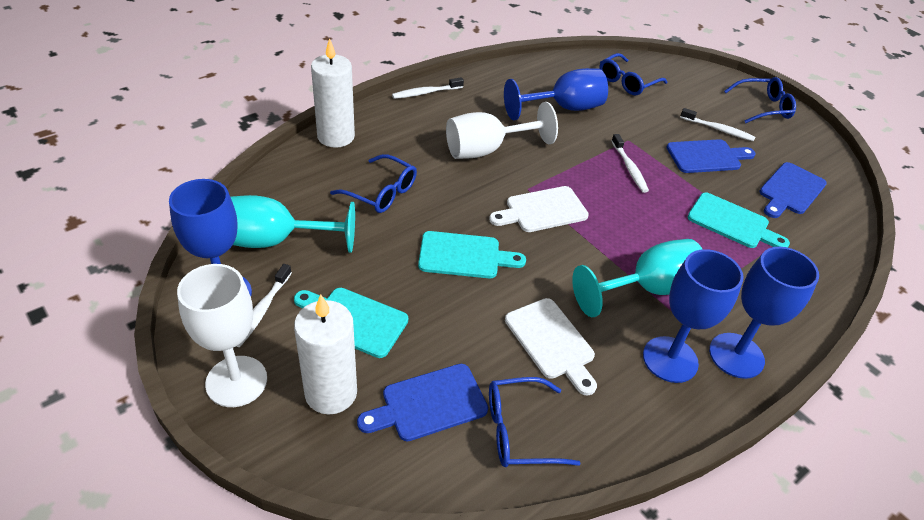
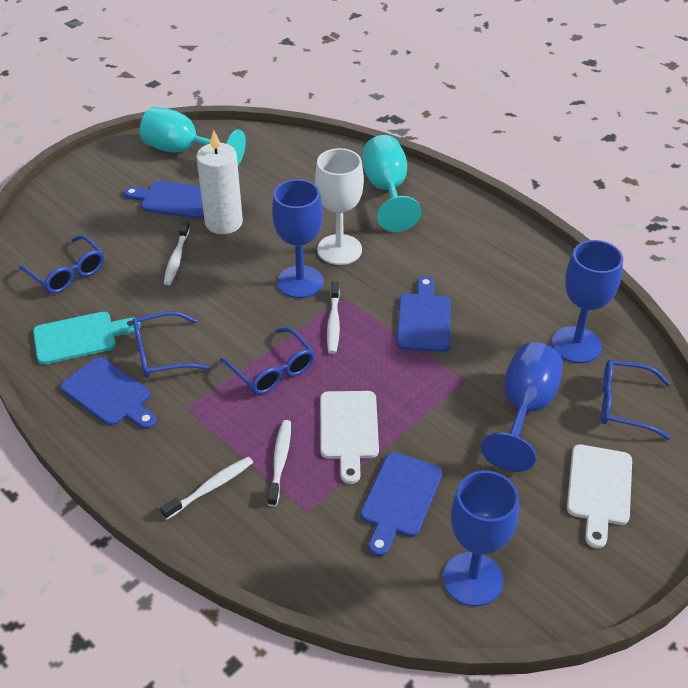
blue cutting board: [357,364,488,441] [666,139,756,173] [759,162,827,218] = 3 -> [60,357,157,429] [124,181,204,219] [360,452,442,557] [397,276,451,352] = 4
turquoise cutting board: [294,288,408,358] [418,231,526,278] [688,193,790,248] = 3 -> [33,312,141,365] = 1
white candle: [294,295,357,415] [311,38,355,148] = 2 -> [196,130,243,234] = 1
white goblet: [177,264,267,407] [446,102,558,159] = 2 -> [315,148,364,265] = 1

